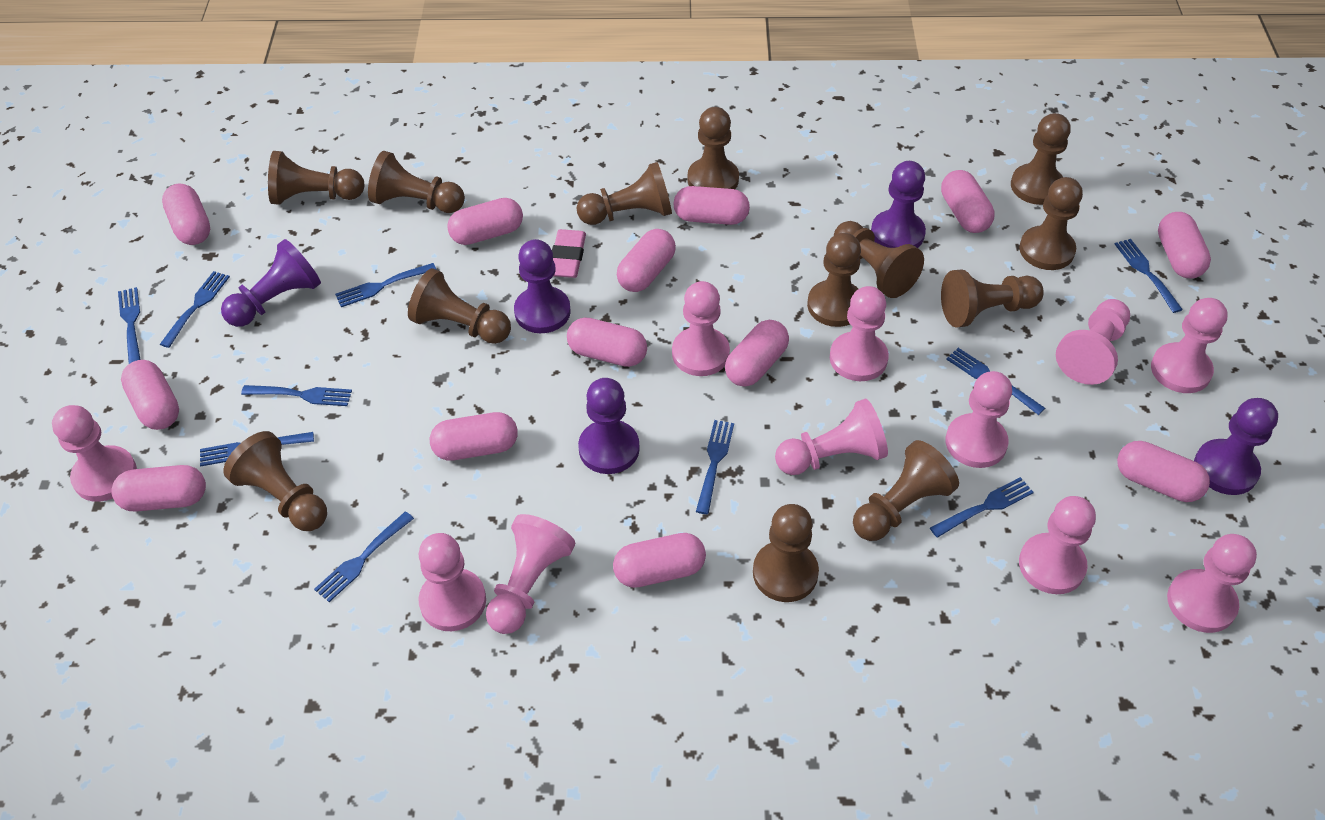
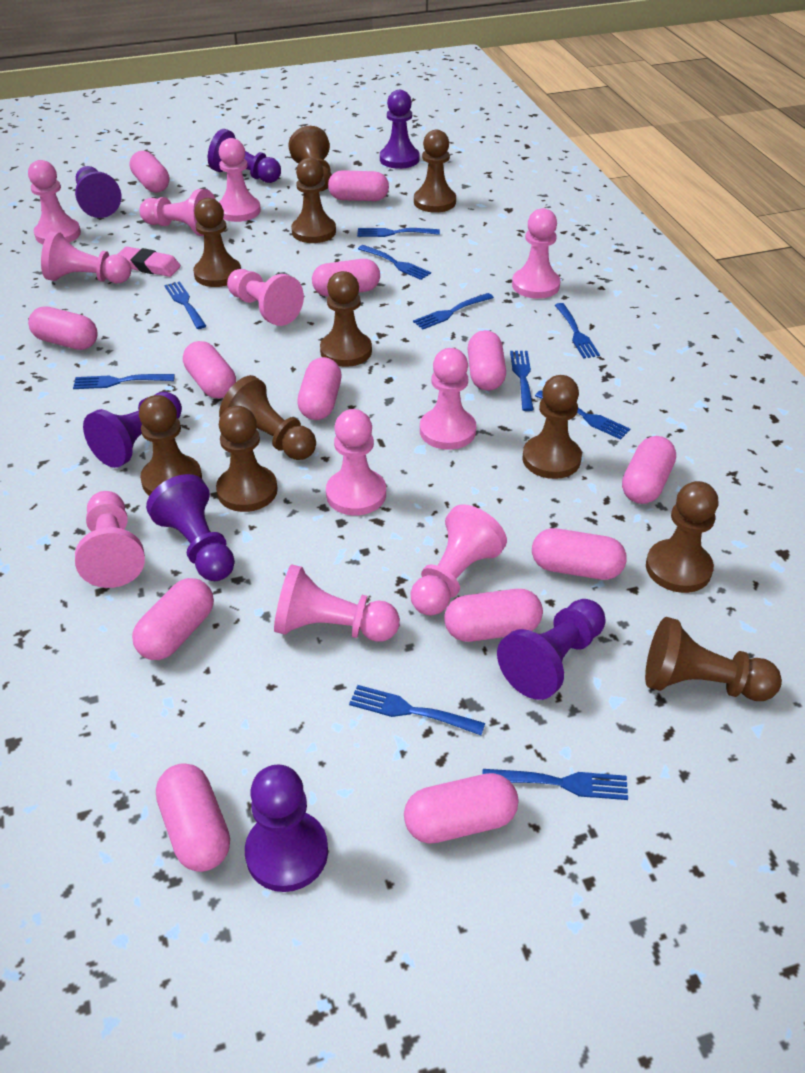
brown pawn: [223,431,327,531] [268,151,365,205] [368,151,465,213] [408,268,511,344] [576,162,672,225] [688,107,739,189] [753,504,819,602] [807,233,861,327] [834,221,924,298] [853,440,959,541] [941,269,1044,328] [1011,113,1071,205] [1019,177,1083,270] = 13 -> [139,395,202,496] [193,198,241,287] [216,406,278,512] [219,375,316,460] [288,126,332,191] [291,158,336,243] [320,271,372,367] [414,130,456,213] [522,375,582,479] [645,617,782,701] [646,481,718,593] = 11
purple pawn: [221,239,321,327] [514,239,571,333] [578,378,640,474] [871,161,926,248] [1194,398,1278,495] = 5 -> [75,166,121,218] [83,392,182,468] [146,474,235,581] [208,129,281,183] [245,765,328,892] [380,90,419,169] [497,599,605,700] = 7

